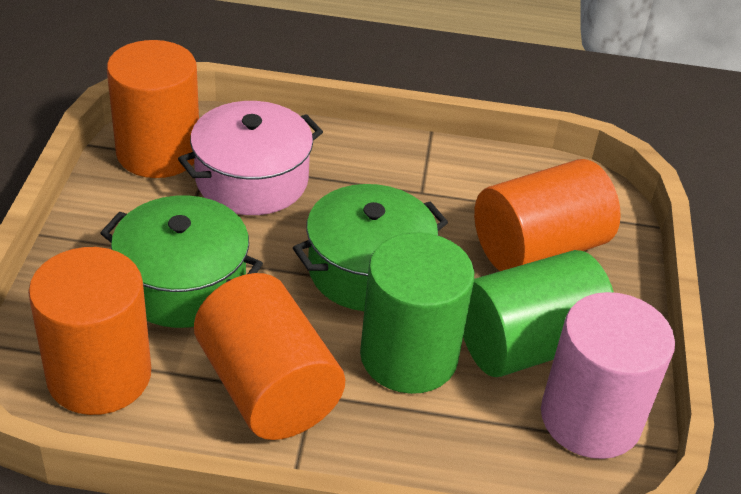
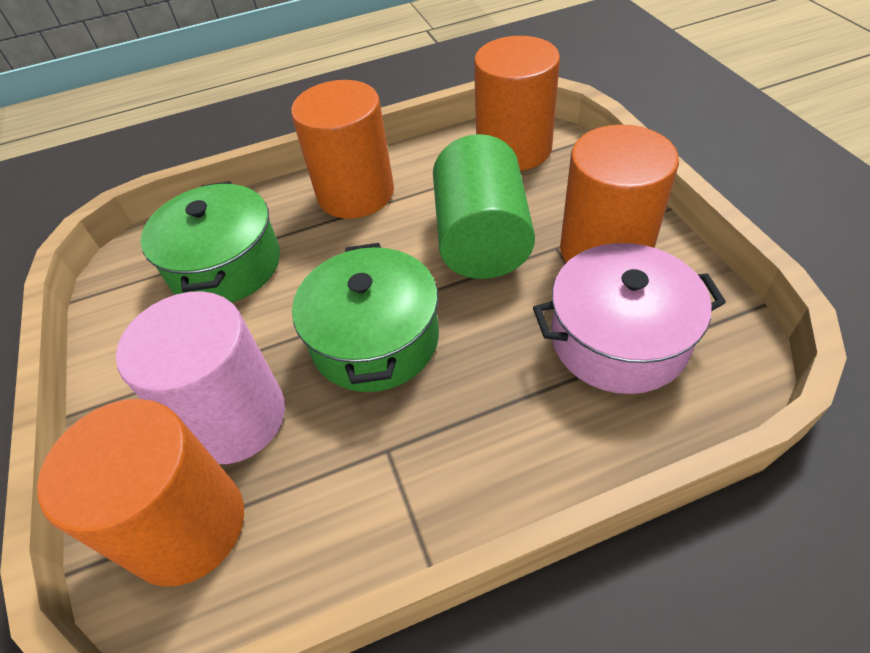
green cylinder: [360,232,474,394] [463,250,614,377] = 2 -> [433,134,535,279] = 1

